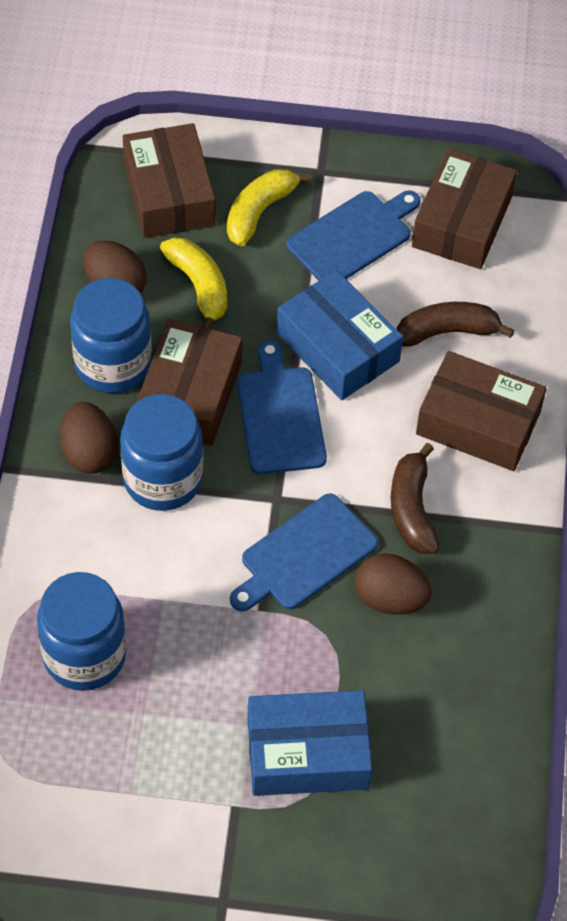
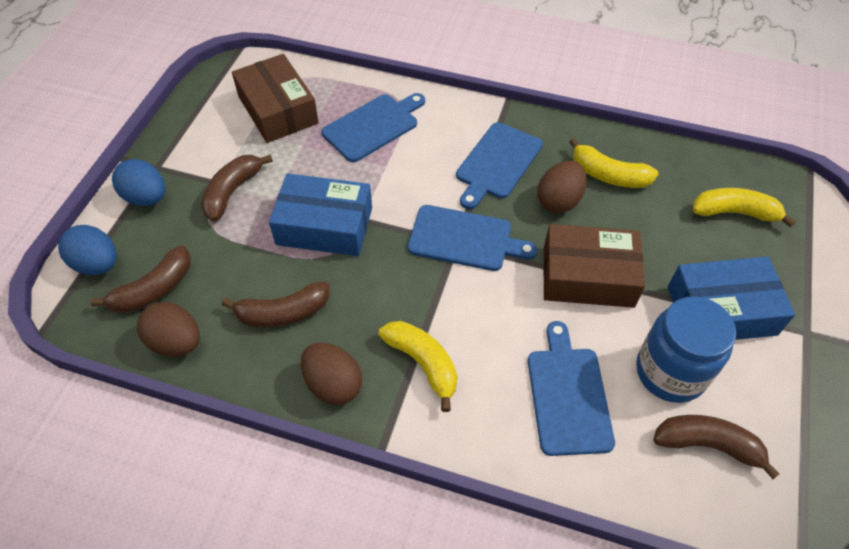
blue cutting board: [230,494,378,612] [237,340,327,474] [287,191,421,281] = 3 -> [321,93,425,162] [408,205,537,271] [456,122,543,209] [528,321,615,456] = 4
blue egg: none = 0 -> [58,225,117,275] [112,159,165,206] = 2
blue jar: [37,572,126,691] [70,278,152,393] [120,394,203,511] = 3 -> [636,296,736,403] = 1
brown banana: [391,443,440,554] [397,302,514,347] = 2 -> [91,245,191,313] [201,155,273,221] [222,281,329,328] [653,415,780,479] = 4
brown box: [123,123,215,238] [137,319,242,446] [412,148,517,269] [416,351,547,471] = 4 -> [232,54,319,143] [543,224,645,308] = 2
yellow banana: [160,237,227,329] [227,169,312,246] = 2 -> [379,321,457,412] [569,138,658,188] [693,188,796,228] = 3

